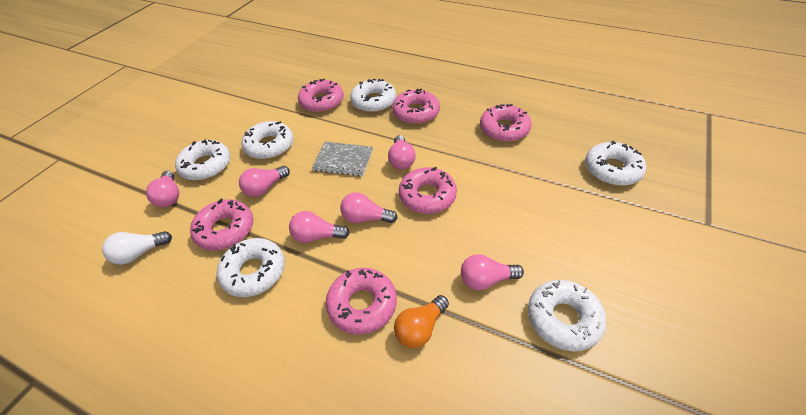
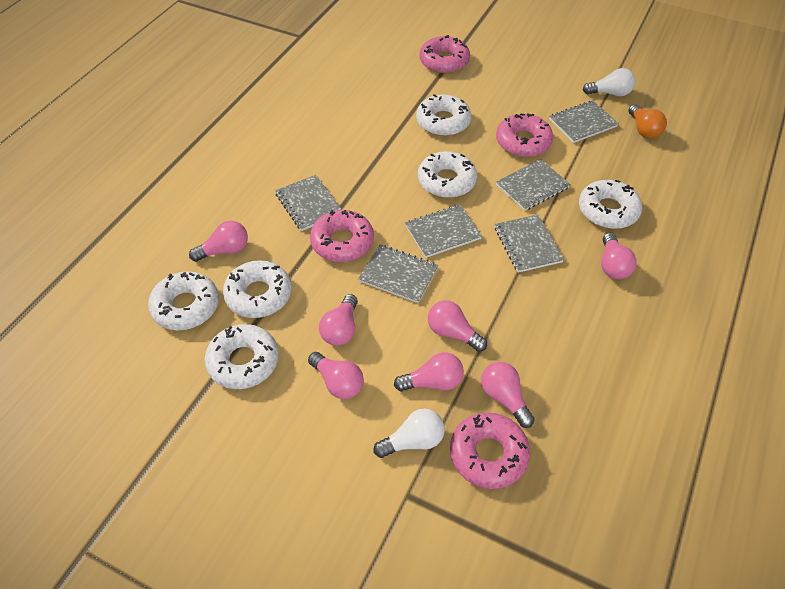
grey notebook: [312,142,373,176] = 1 -> [275,175,342,231] [358,244,439,303] [405,205,482,258] [495,214,564,273] [496,159,571,211] [549,100,619,143] = 6
pink donut: [190,198,254,251] [298,79,344,113] [326,268,397,335] [392,89,440,124] [399,167,457,214] [480,104,532,142] = 6 -> [310,210,374,262] [419,35,470,73] [450,412,530,489] [496,113,553,157] = 4
pink light bulb: [146,171,179,207] [239,166,290,197] [289,211,350,243] [340,192,398,223] [388,135,416,169] [461,254,524,290] = 6 -> [189,221,248,262] [308,352,364,399] [319,294,358,346] [394,352,464,391] [428,300,487,352] [481,362,535,428] [601,233,637,279] = 7
white light bulb: [102,231,172,265] = 1 -> [374,409,445,458] [583,68,636,96] = 2

